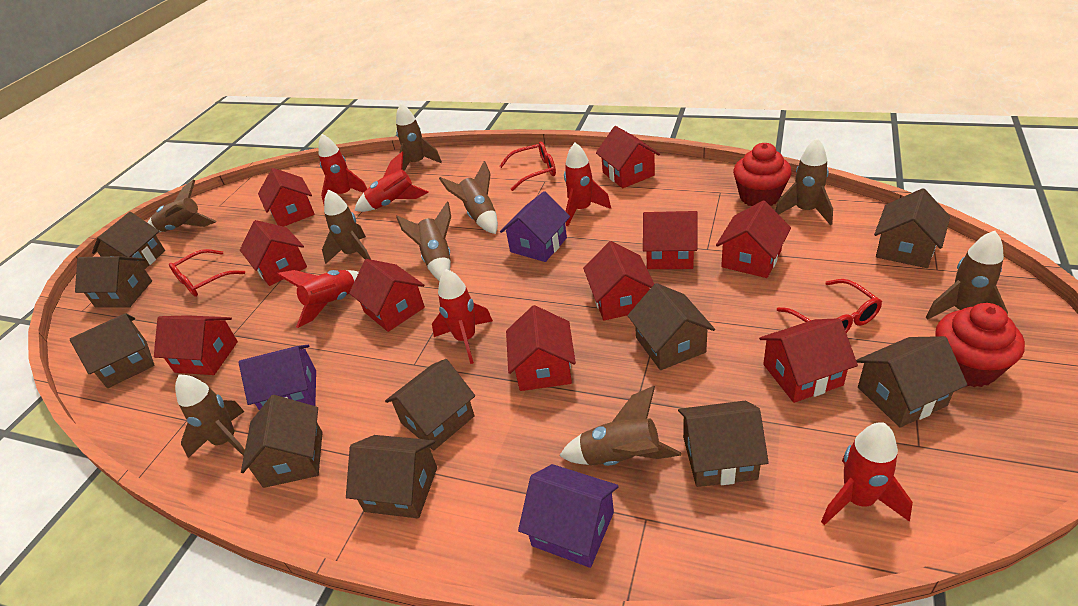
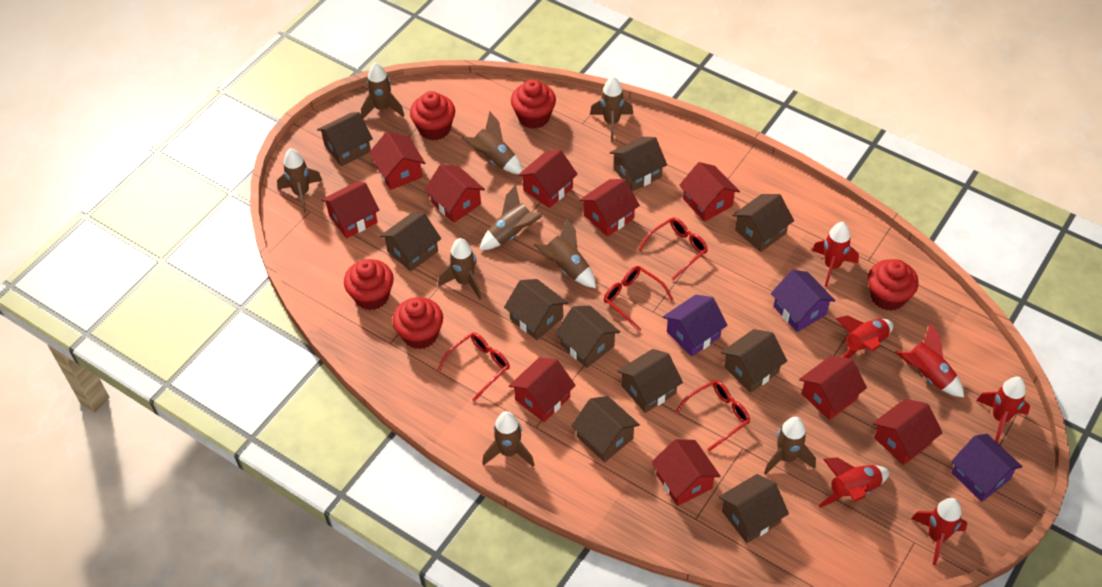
red cupcake: [733,143,792,206] [935,303,1025,387] = 2 -> [344,259,394,310] [392,297,443,349] [410,91,455,140] [511,79,556,129] [868,259,919,311] = 5
red glasses: [169,249,245,297] [499,142,556,191] [777,279,882,333] = 3 -> [438,332,510,401] [604,266,673,332] [638,217,708,281] [675,380,750,451] = 4

